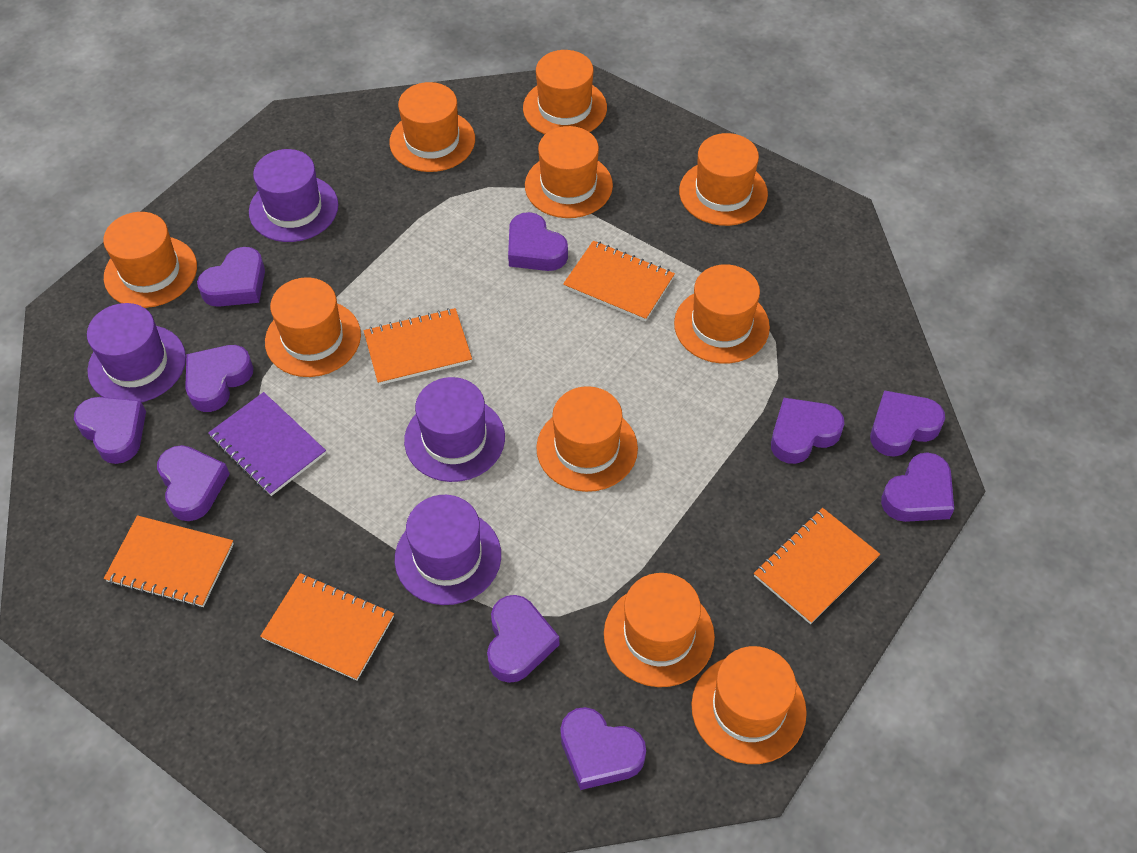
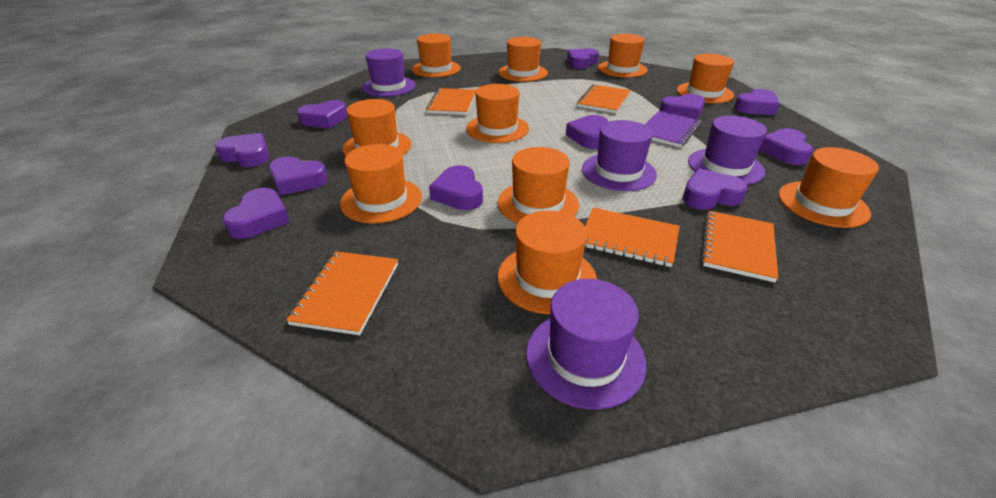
purple heart: [74,397,146,464] [157,445,230,521] [185,345,254,412] [197,247,265,307] [487,595,559,683] [508,212,568,271] [560,707,646,790] [771,398,844,464] [870,390,945,457] [881,452,954,522] = 10 -> [215,133,269,167] [222,188,290,239] [268,156,328,195] [297,100,347,128] [429,165,483,210] [566,115,609,149] [567,48,599,69] [659,94,705,119] [683,169,748,209] [734,89,780,115] [759,128,813,165] = 11

